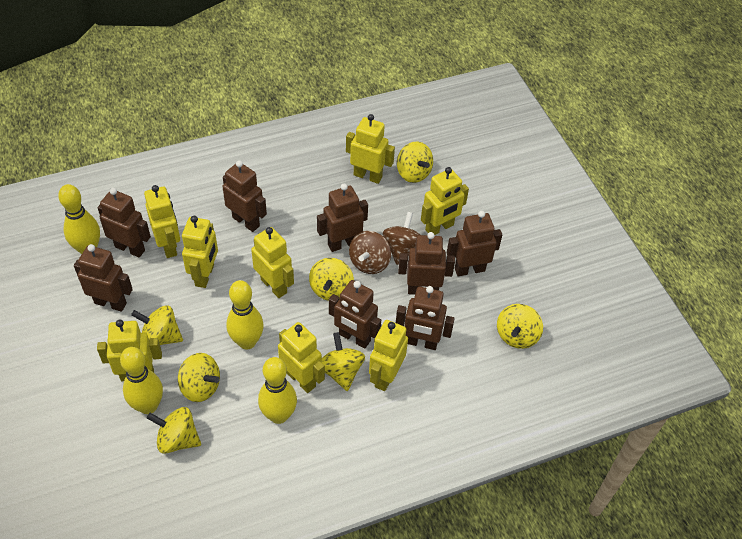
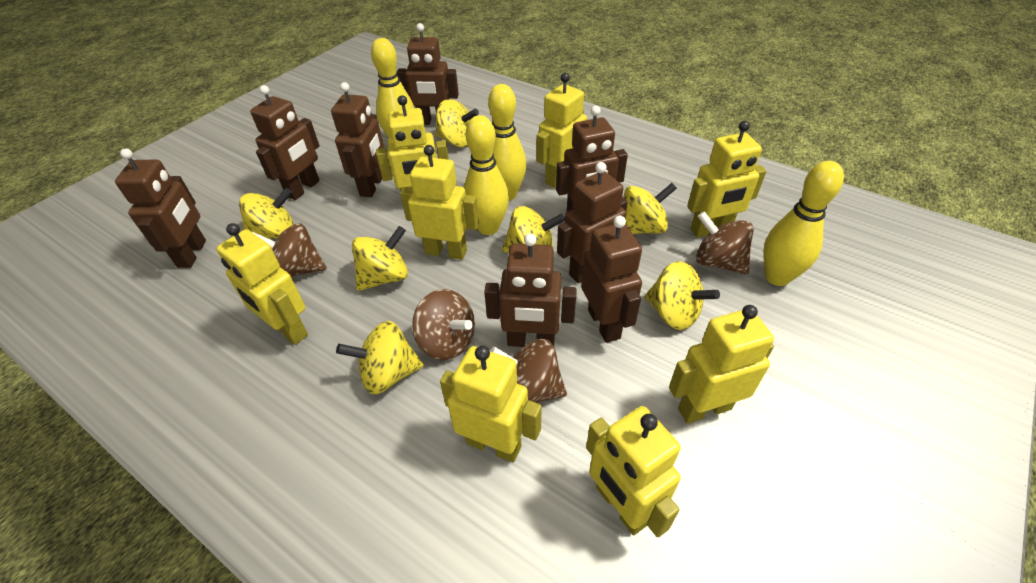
brown spinning top: [349,231,391,274] [383,212,420,265] = 2 -> [252,223,327,277] [412,289,475,360] [490,339,567,403] [696,211,754,274] = 4

